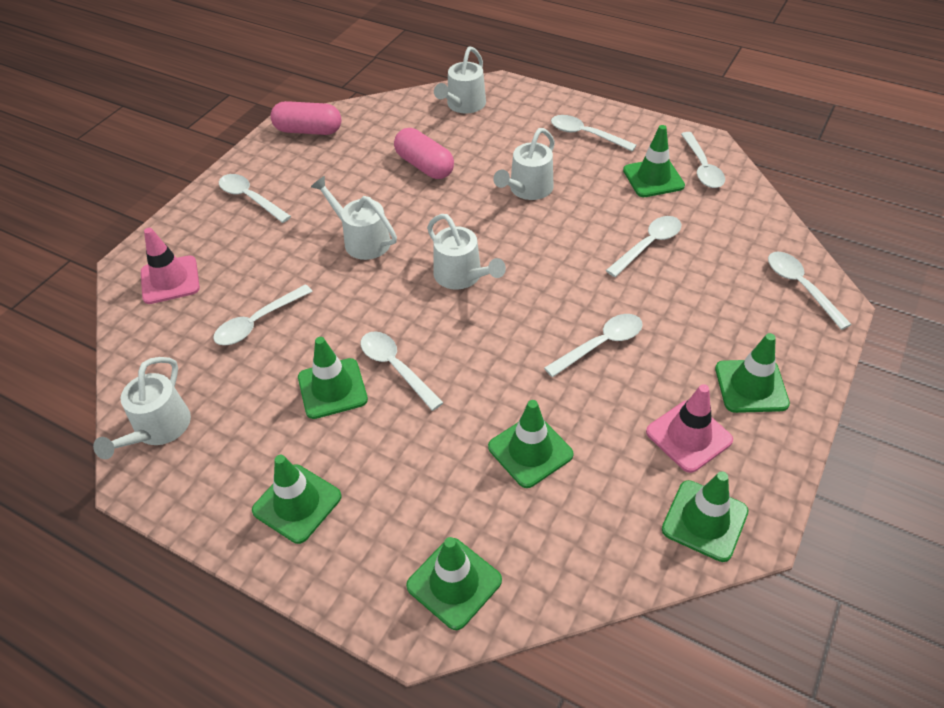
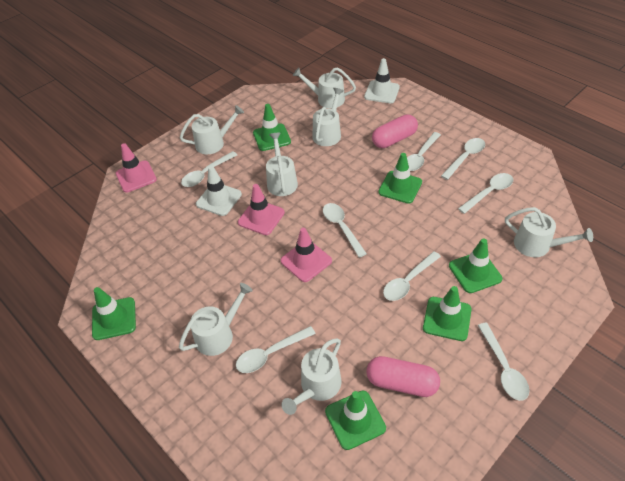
green traffic cone: [252,455,342,544] [298,337,368,419] [406,537,502,630] [488,400,574,488] [623,125,685,197] [662,471,749,562] [715,333,790,413] = 7 -> [92,287,136,340] [253,104,291,151] [325,391,386,450] [378,153,422,204] [423,286,472,341] [449,238,503,293] = 6
pink traffic cone: [141,228,200,304] [646,384,733,473] = 2 -> [116,143,157,192] [238,184,285,235] [281,228,332,282] = 3
white traffic cone: none = 0 -> [196,166,242,216] [364,58,400,103] = 2
white watering can: [93,357,191,459] [311,176,397,260] [427,214,506,290] [434,47,486,114] [493,128,555,200] = 5 -> [179,283,253,356] [180,105,244,154] [266,133,298,196] [281,338,341,415] [293,67,356,108] [312,88,344,146] [505,207,593,257] = 7

